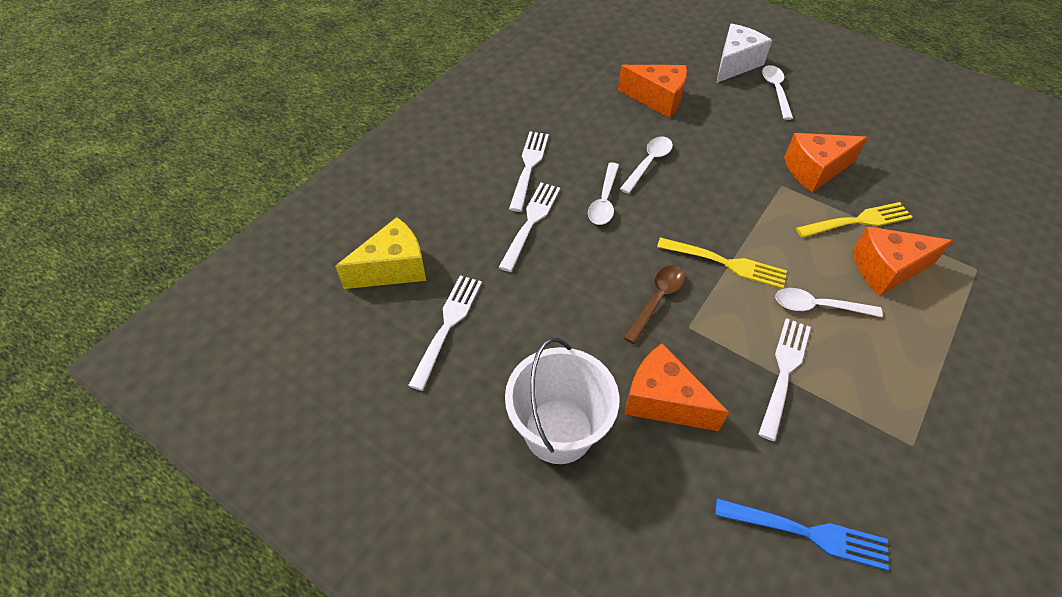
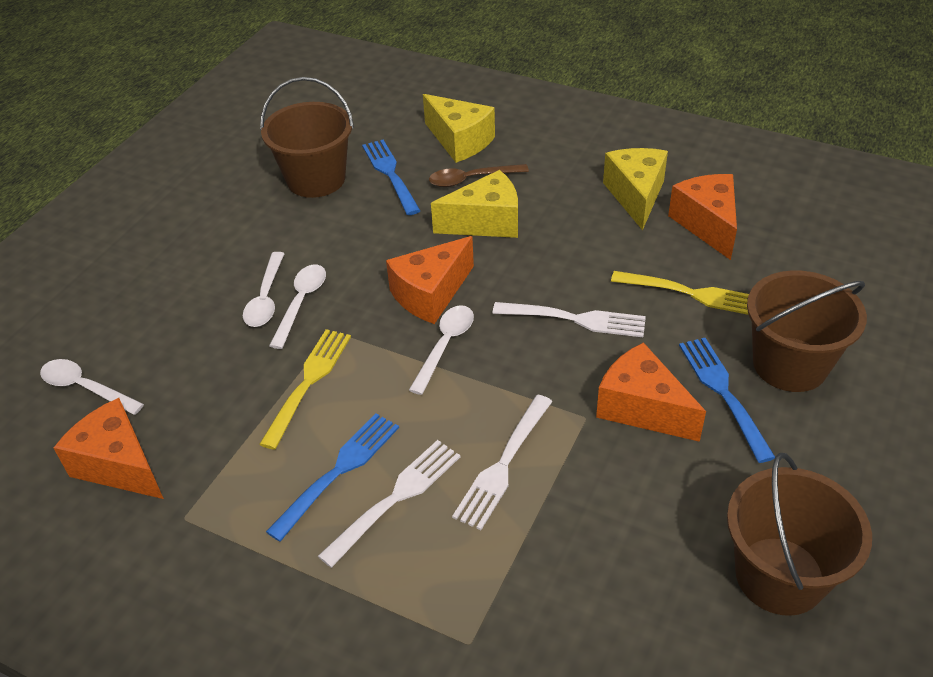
blue fork: [715,498,889,571] = 1 -> [266,413,399,542] [362,140,421,215] [679,338,775,463] = 3
brown bucket: none = 0 -> [260,77,354,198] [727,453,872,616] [747,270,867,392] = 3
white bucket: [505,338,619,464] = 1 -> none = 0
white cheese: [716,24,772,83] = 1 -> none = 0
white fork: [408,275,482,391] [499,182,560,272] [509,132,549,212] [758,318,811,441] = 4 -> [318,440,461,568] [452,395,553,530] [493,302,646,337] = 3
yellow cheese: [335,217,426,289] = 1 -> [423,94,495,163] [431,170,518,238] [603,148,668,231] = 3

